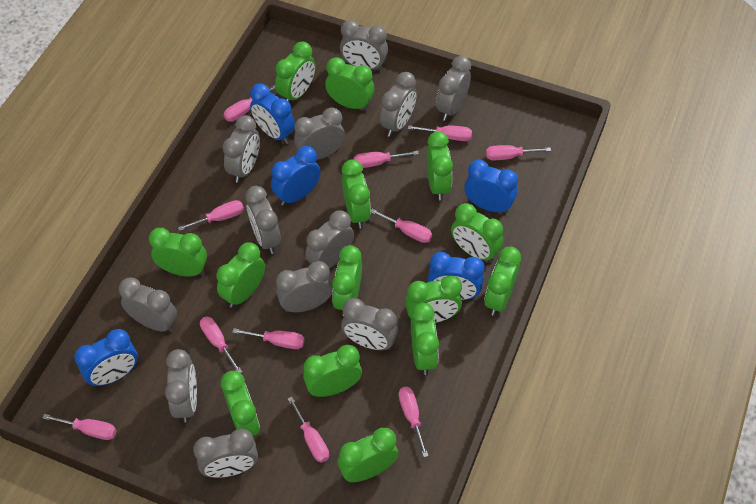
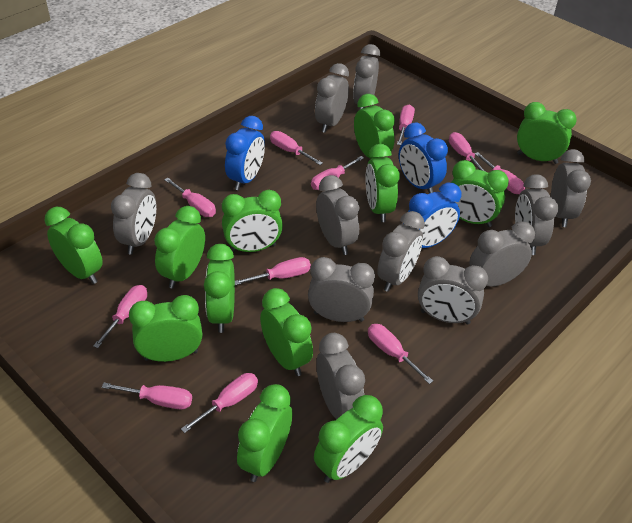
blue clock: [74,329,138,386] [250,83,295,144] [271,146,321,206] [428,252,484,300] [464,160,518,213] = 5 -> [225,116,265,190] [399,122,448,193] [403,183,461,248] = 3
green clock: [149,228,207,277] [216,242,265,308] [221,371,260,436] [275,42,315,102] [303,345,362,397] [325,57,374,110] [332,245,362,316] [338,428,398,482] [342,159,371,229] [405,275,462,323] [411,303,439,375] [427,131,453,200] [451,203,503,262] [484,247,521,316] = 14 -> [44,207,103,284] [129,295,203,362] [154,206,205,289] [204,244,235,333] [222,190,283,252] [237,384,292,482] [260,288,313,376] [314,395,383,483] [354,94,395,159] [365,144,400,222] [451,160,509,227] [517,102,577,164] = 12
grey clock: [119,277,177,332] [165,349,197,422] [193,428,258,478] [223,115,260,183] [245,186,281,254] [276,261,333,312] [294,107,345,160] [305,210,354,269] [340,20,388,71] [341,298,398,350] [380,72,417,137] [436,56,471,121] = 12 -> [111,173,156,255] [308,257,375,322] [315,63,349,133] [316,175,359,255] [317,333,365,419] [353,44,380,110] [377,211,425,292] [418,256,488,325] [469,221,535,287] [515,174,558,255] [551,149,591,227] = 11

